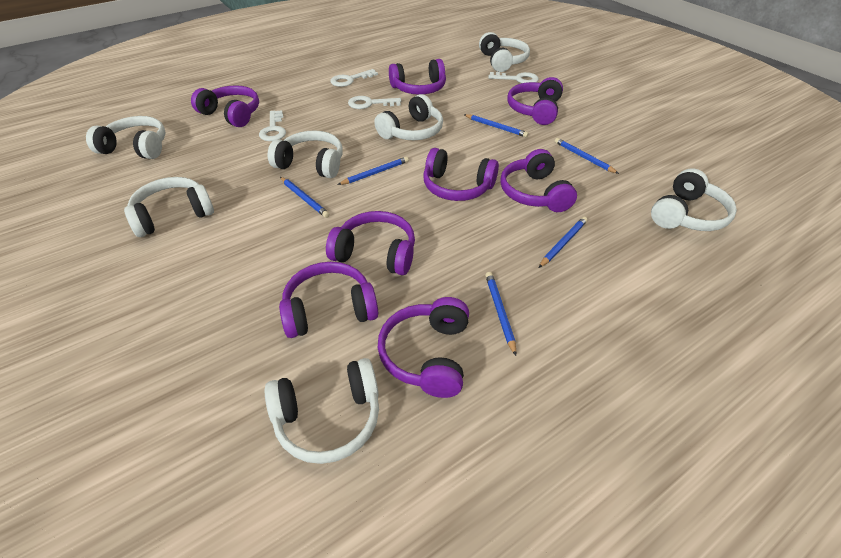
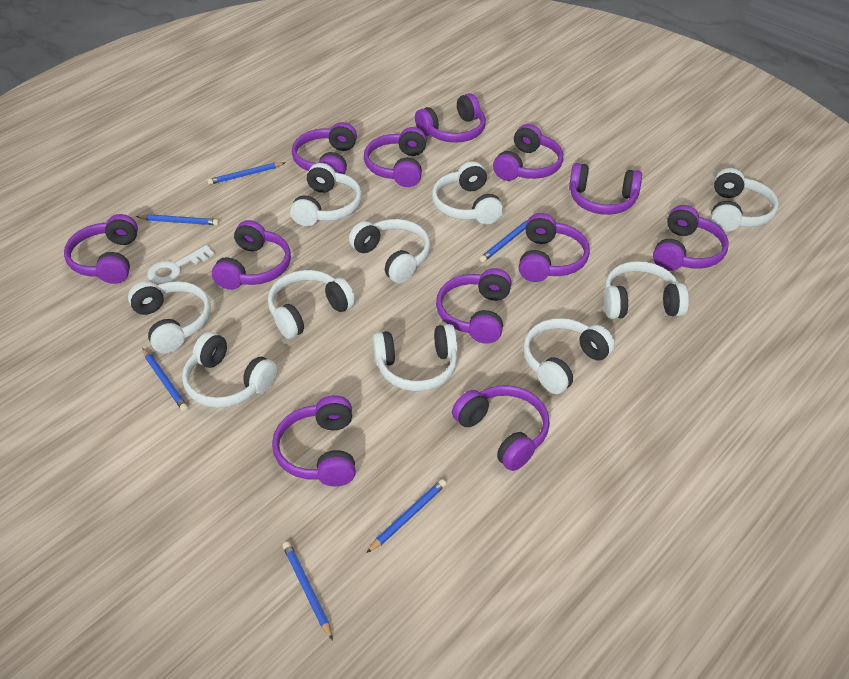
purple headphones: [191,85,259,127] [279,262,378,338] [326,211,415,275] [378,297,469,398] [389,59,446,95] [423,148,499,201] [500,149,577,212] [507,77,563,125] = 8 -> [64,214,138,284] [212,220,291,290] [272,395,356,486] [292,122,357,174] [364,127,427,187] [415,93,486,143] [436,268,512,344] [452,385,550,471] [493,124,563,181] [518,213,590,282] [569,163,642,215] [653,205,729,271] = 12
white headphones: [86,116,166,159] [124,177,214,237] [265,358,379,464] [268,130,343,178] [374,94,443,140] [479,32,530,72] [651,168,737,231] = 7 -> [128,281,211,354] [182,332,278,408] [268,270,355,339] [290,163,362,226] [349,219,430,283] [372,324,458,391] [432,161,503,225] [523,318,615,394] [604,261,689,319] [711,168,779,232] = 10
white key: [259,110,286,141] [330,69,378,87] [348,96,401,109] [489,72,539,83] = 4 -> [147,245,215,284] = 1

